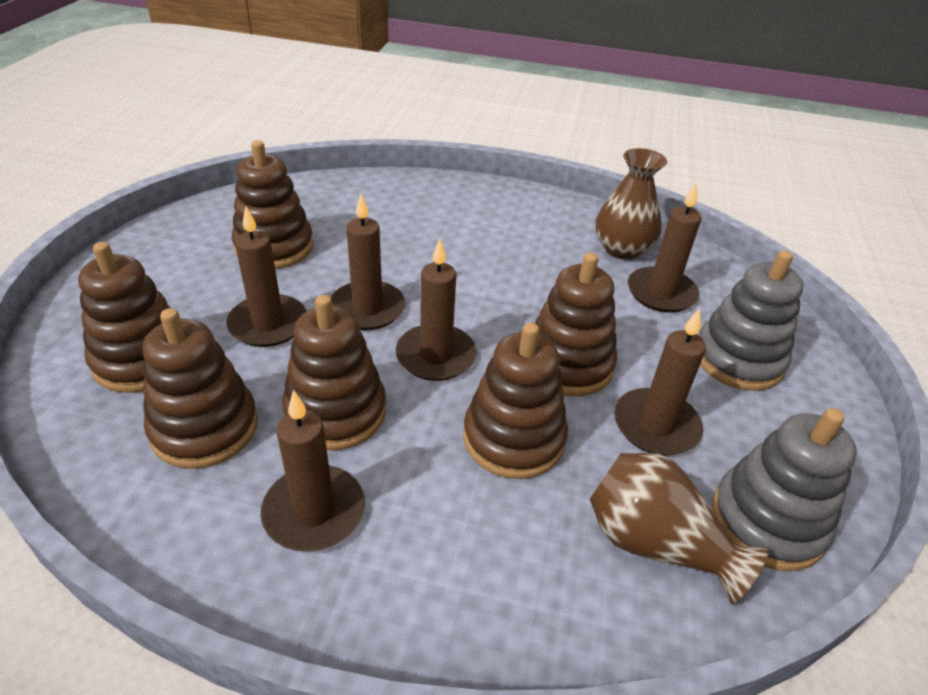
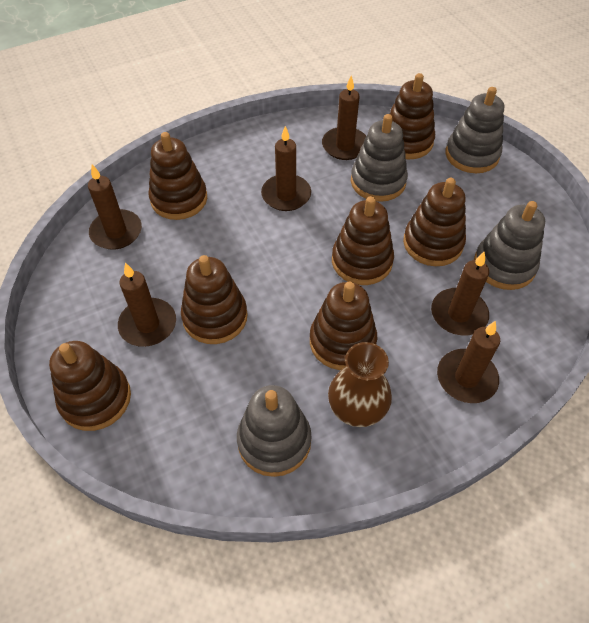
brown stacking toy: [78,242,171,393] [142,308,258,469] [232,140,313,269] [282,295,386,451] [463,323,568,479] [535,252,617,397] = 6 -> [49,341,131,431] [148,132,207,220] [181,255,248,344] [310,282,377,370] [332,196,394,285] [389,73,435,159] [403,178,466,266] = 7
brown vase: [590,453,769,604] [595,148,667,260] = 2 -> [328,342,392,427] = 1
grey stacking toy: [699,250,803,391] [712,408,857,571] = 2 -> [237,385,312,477] [351,114,408,202] [446,87,504,173] [474,201,545,290] = 4

